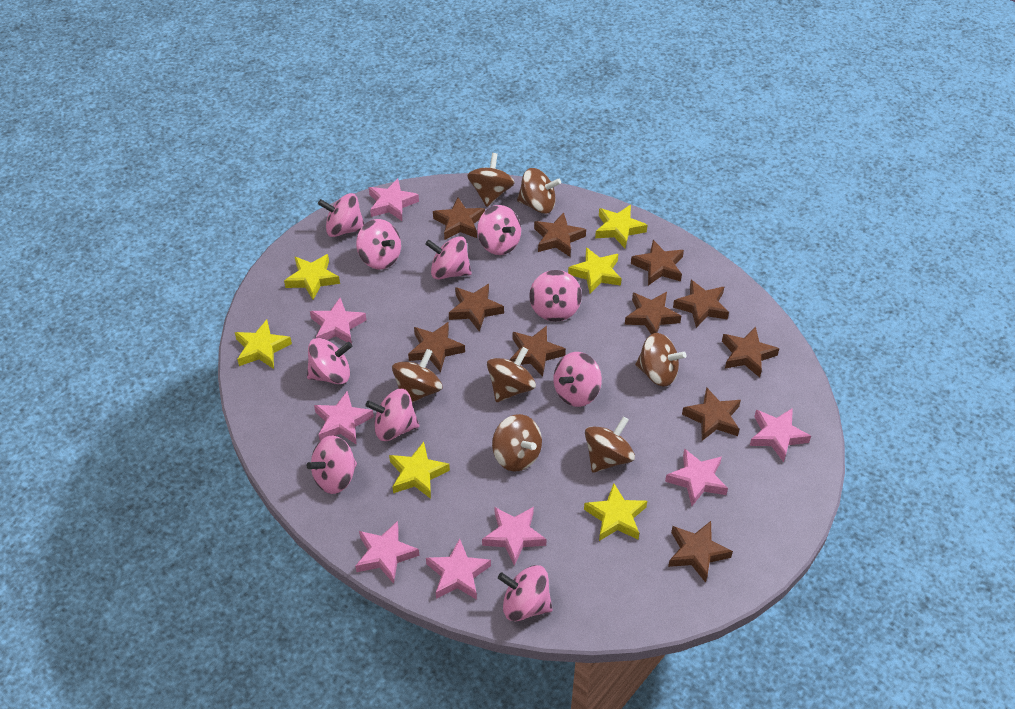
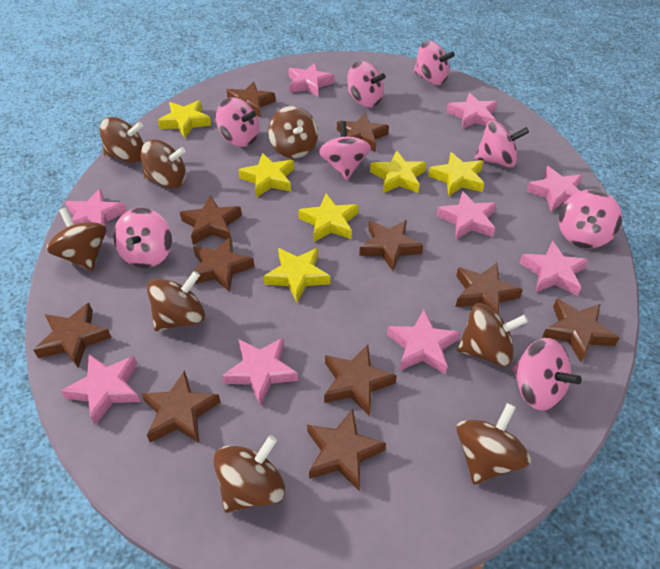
brown spinning top: [392,349,442,403] [467,153,515,207] [487,347,536,402] [492,414,542,471] [517,168,561,214] [585,416,635,473] [635,333,686,387] = 7 -> [47,208,106,271] [100,117,144,163] [141,140,186,188] [147,271,205,331] [213,435,285,513] [268,106,318,158] [456,403,531,485] [457,303,528,366] = 8
pink spinning top: [307,338,352,384] [307,436,357,494] [318,193,364,237] [356,219,401,269] [365,389,419,441] [425,236,472,280] [477,205,521,255] [498,565,553,621] [529,270,582,322] [554,352,602,407] = 10 -> [113,208,172,268] [216,97,259,147] [319,121,371,180] [347,61,386,108] [414,41,455,85] [475,120,529,168] [512,338,582,411] [559,189,622,248] = 8
pink star: [310,298,366,344] [314,391,374,445] [355,521,419,584] [369,179,419,221] [426,538,491,600] [482,507,547,566] [665,448,728,506] [750,408,811,462] = 8 -> [61,354,141,425] [65,189,127,236] [222,338,298,406] [289,63,334,97] [387,310,460,374] [436,191,497,240] [446,93,498,129] [520,240,588,296] [526,166,582,212] = 9

